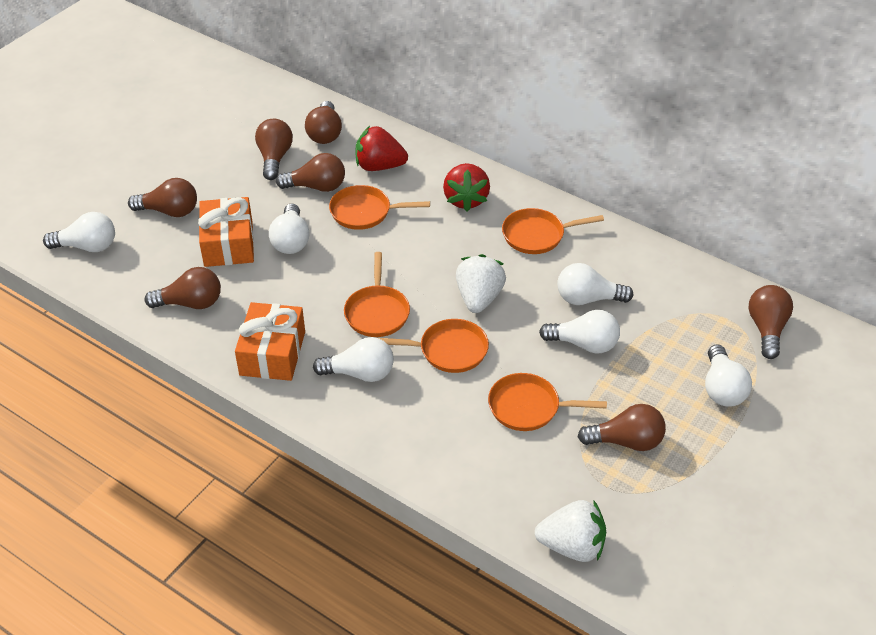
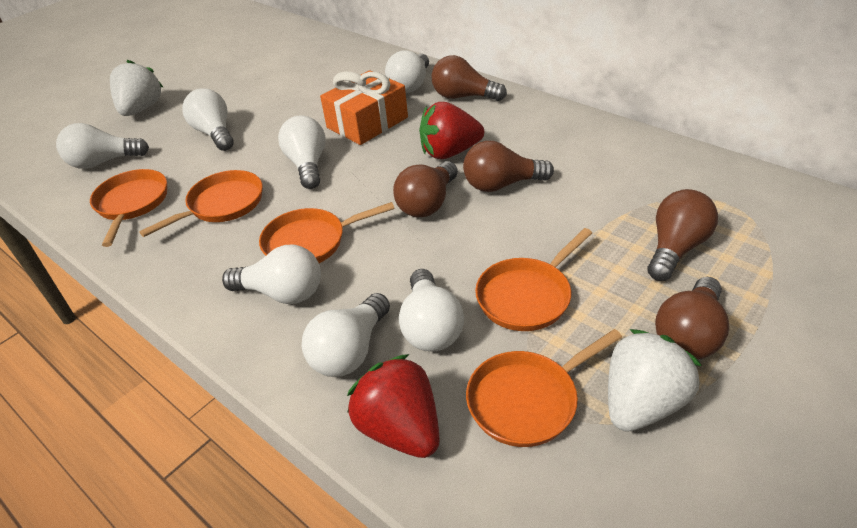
brown light bulb: [128,178,197,217] [145,267,221,309] [255,119,293,180] [276,153,345,192] [305,101,342,144] [578,404,666,451] [748,285,793,359] = 7 -> [393,161,458,218] [431,55,507,101] [463,141,554,192] [647,189,718,281] [655,277,729,359] = 5
orange gift: [198,197,254,267] [235,302,305,381] = 2 -> [320,70,408,145] = 1
white light bulb: [43,212,115,252] [269,203,310,254] [313,337,394,382] [539,310,620,354] [557,263,634,305] [705,344,752,407] = 6 -> [56,123,149,169] [182,88,234,151] [222,245,321,304] [278,115,326,189] [302,293,390,377] [385,50,429,93] [399,269,464,352] = 7

